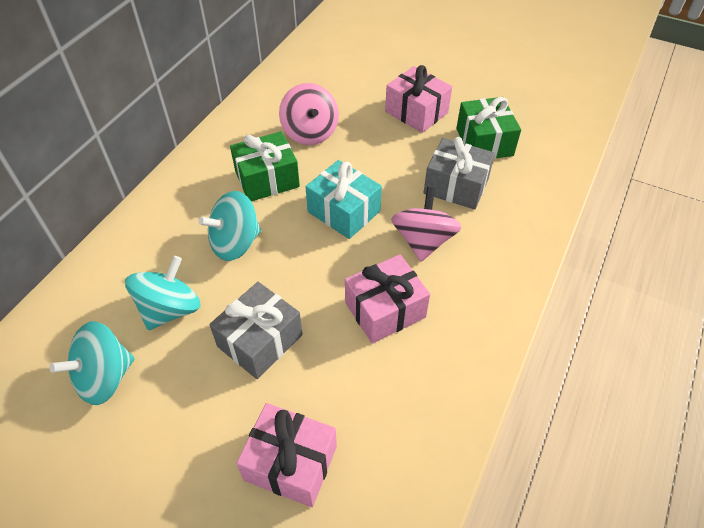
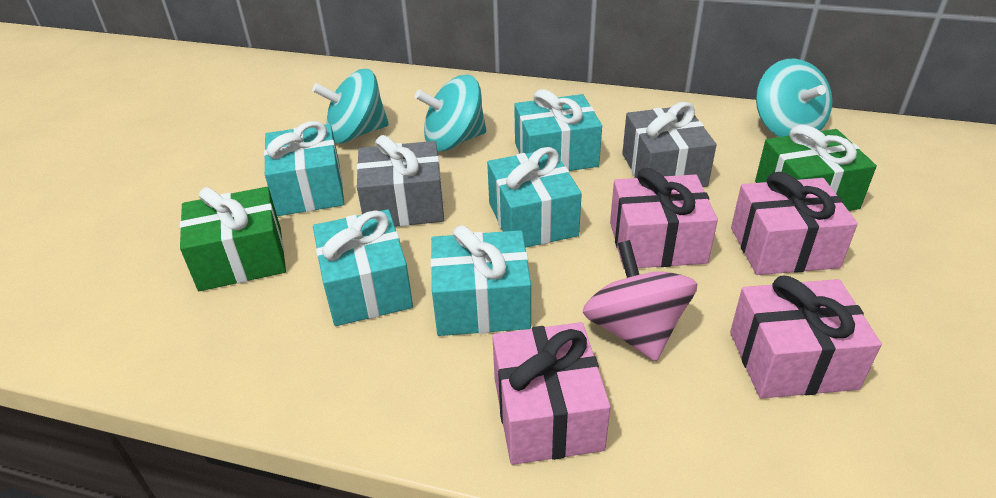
pink gift: [236,403,337,507] [345,254,430,344] [385,65,452,133] = 3 -> [492,322,611,465] [610,168,718,268] [730,276,882,398] [731,172,858,275] = 4
pink spinning top: [279,83,339,145] [391,187,462,262] = 2 -> [583,240,697,361] = 1
turquoise gift: [306,160,382,239] = 1 -> [264,121,344,216] [313,209,413,326] [430,225,531,336] [487,147,582,248] [514,89,602,171] = 5

